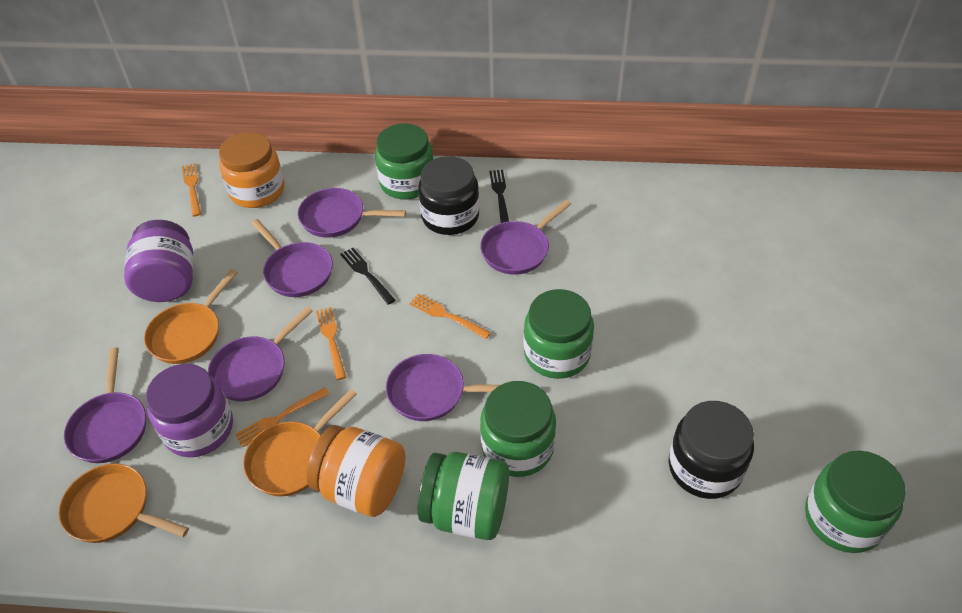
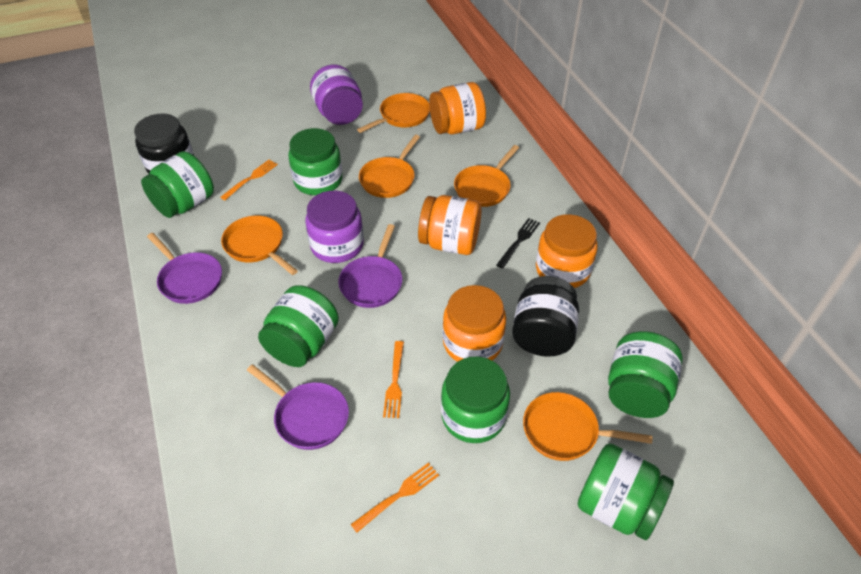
black fork: [340,248,395,305] [489,170,509,223] = 2 -> [497,218,540,268] = 1
green jar: [375,123,434,200] [418,452,509,540] [480,381,556,477] [524,289,594,379] [805,451,906,553] = 5 -> [141,151,214,218] [258,285,339,367] [288,128,343,195] [441,357,510,443] [578,443,674,540] [608,331,683,418] = 6
orange fork: [182,163,201,217] [235,387,329,447] [316,307,346,380] [409,293,491,339] = 4 -> [220,160,278,200] [351,463,439,533] [383,341,404,418] = 3
orange jar: [219,132,285,208] [306,425,405,517] = 2 -> [418,195,482,255] [429,82,486,134] [443,285,506,362] [536,214,598,288] = 4
orange pan: [59,463,189,543] [144,269,238,364] [243,389,357,496] = 3 -> [221,216,298,275] [357,93,430,133] [359,135,420,198] [454,145,519,207] [523,392,653,461] = 5
purple pan: [64,347,146,463] [208,307,313,401] [251,219,333,297] [298,188,406,238] [386,354,500,421] [480,200,571,275] = 6 -> [147,233,222,304] [247,364,349,450] [338,224,402,308] = 3

